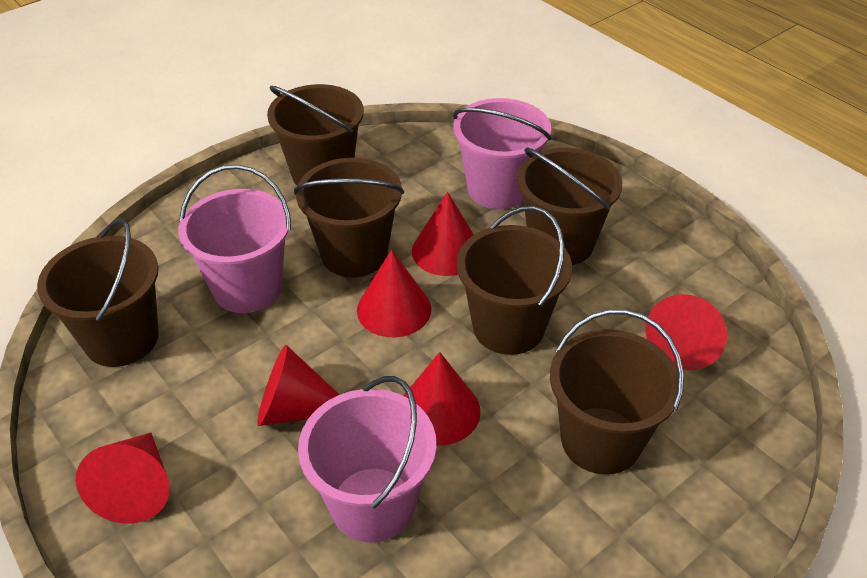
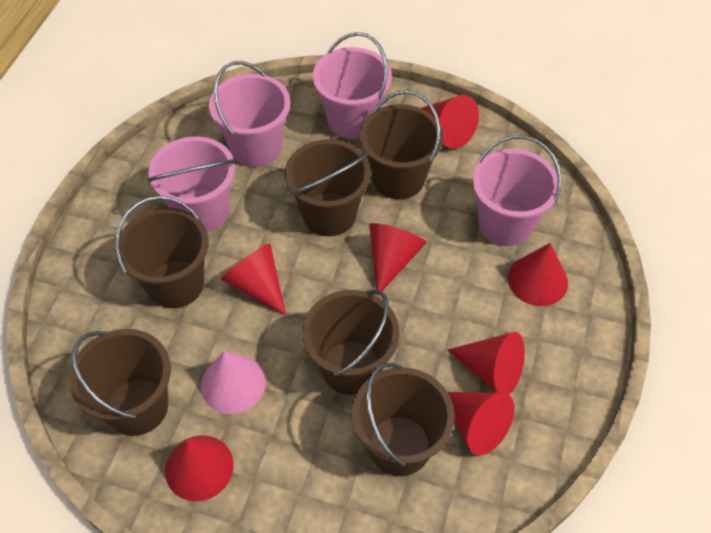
pink bucket: [178,165,291,313] [298,376,436,543] [453,98,551,209] = 3 -> [148,136,236,233] [209,61,291,167] [313,32,392,139] [472,135,562,246] = 4
pink cone: none = 0 -> [201,351,266,414] = 1
red cone: [76,433,170,524] [257,345,340,426] [357,250,431,337] [403,352,481,445] [412,192,474,276] [645,294,727,370] = 6 -> [165,435,234,501] [221,243,286,316] [369,223,427,296] [421,95,479,149] [448,332,525,395] [448,392,515,455] [508,243,568,306] = 7

